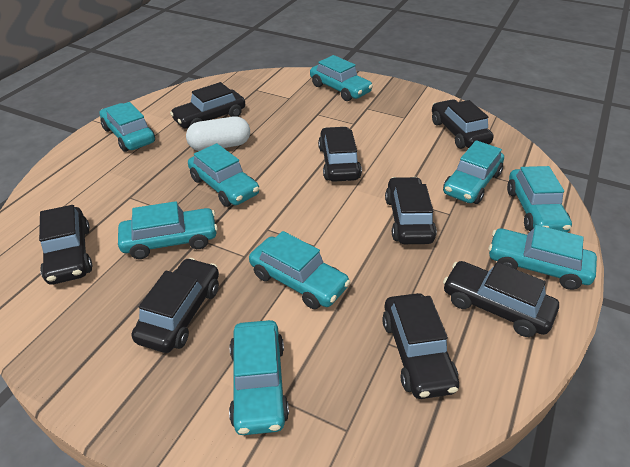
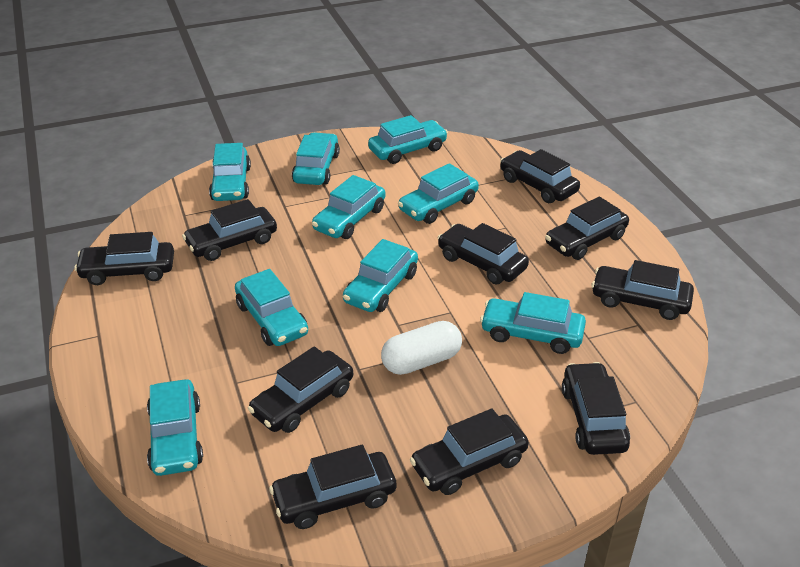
black car: [39,205,92,285] [132,258,219,353] [170,82,245,129] [318,127,362,182] [382,293,459,399] [385,177,437,244] [432,99,494,149] [443,261,559,337] = 8 -> [74,232,174,285] [182,199,277,261] [248,347,353,433] [269,444,397,529] [410,409,529,495] [438,223,529,284] [500,149,580,203] [545,196,629,260] [562,362,630,455] [592,260,694,320] = 10

